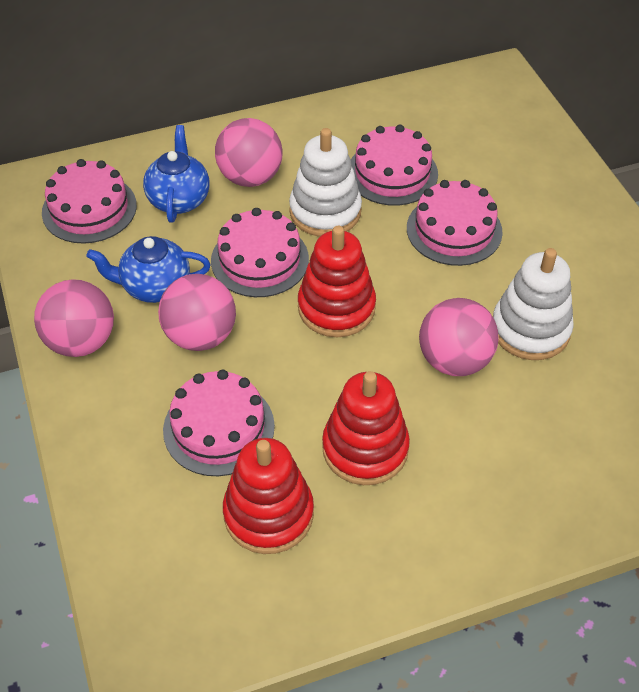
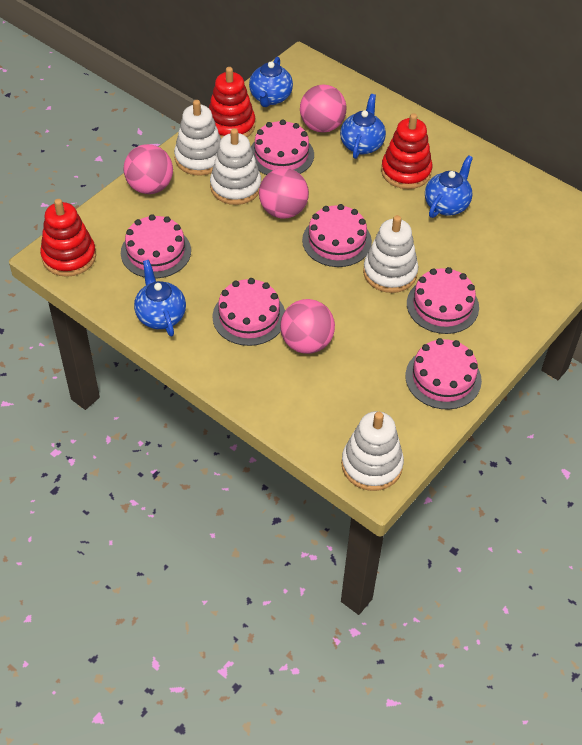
blue teapot: [86,236,210,303] [143,125,210,223] = 2 -> [134,260,186,337] [249,57,293,107] [340,94,386,159] [425,155,473,218] = 4
pink cake: [42,159,137,244] [163,370,275,476] [211,208,309,297] [351,125,438,206] [407,180,503,266] = 5 -> [121,214,191,278] [213,278,285,346] [251,120,314,175] [302,204,372,267] [405,338,482,410] [407,267,479,334] = 6
white stacking toy: [289,128,362,237] [493,248,574,360] = 2 -> [174,100,221,176] [210,128,261,205] [341,411,404,491] [363,215,418,293] = 4

